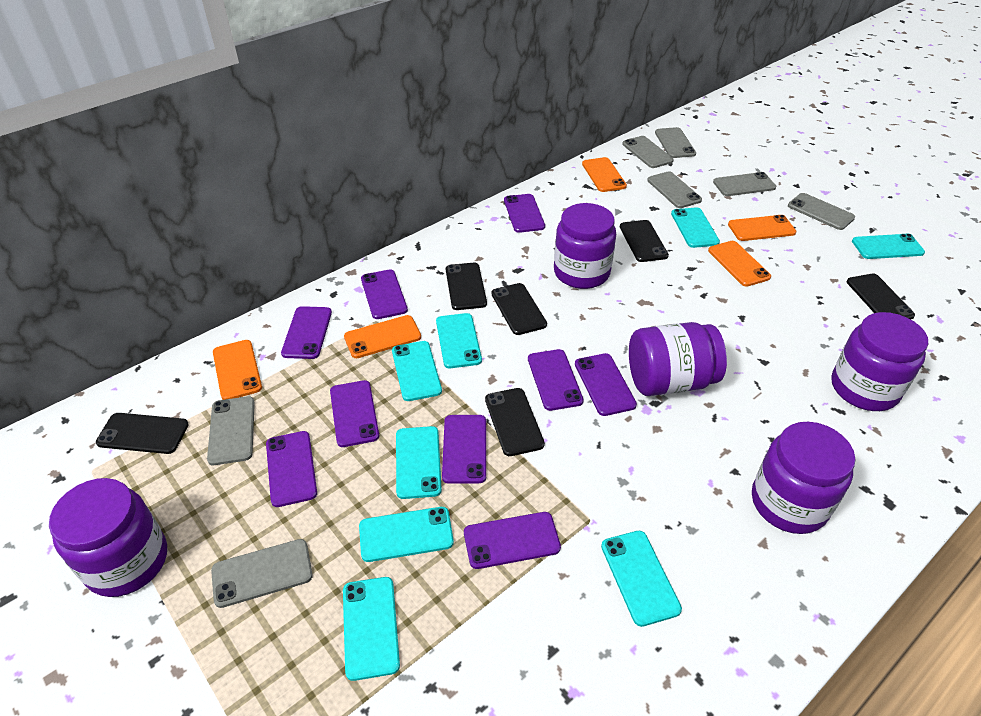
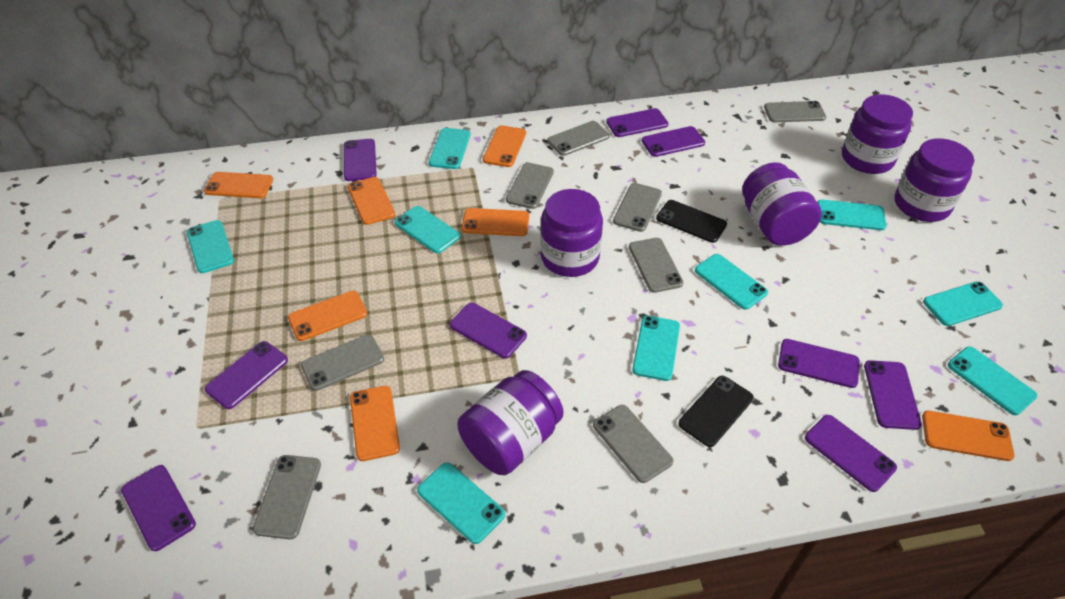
black phone: [96,413,189,454] [446,263,487,310] [485,388,545,456] [491,283,547,335] [620,220,669,262] [847,274,915,319] = 6 -> [656,200,727,243] [678,376,754,447] = 2
grey phone: [207,396,255,465] [211,539,313,608] [622,136,674,168] [647,171,702,208] [655,127,696,158] [713,172,776,196] [788,193,855,230] = 7 -> [253,455,321,539] [301,334,384,391] [506,163,554,209] [547,121,610,156] [593,405,673,483] [613,183,662,232] [629,238,684,293] [764,101,826,122] = 8
orange phone: [213,340,262,400] [344,315,421,358] [582,157,627,192] [708,241,771,287] [728,215,796,241] = 5 -> [204,172,273,198] [288,291,367,341] [348,177,395,225] [350,386,400,461] [462,208,529,236] [483,125,526,167] [922,411,1014,461] = 7
turquoise phone: [343,577,400,681] [359,507,454,562] [392,341,442,401] [396,426,442,499] [436,313,482,368] [601,531,682,627] [671,207,720,248] [852,233,925,259] = 8 -> [187,220,234,273] [395,206,461,253] [417,462,505,544] [429,128,471,169] [632,316,680,381] [695,254,768,310] [817,200,887,230] [923,281,1003,326] [948,346,1037,415] = 9

